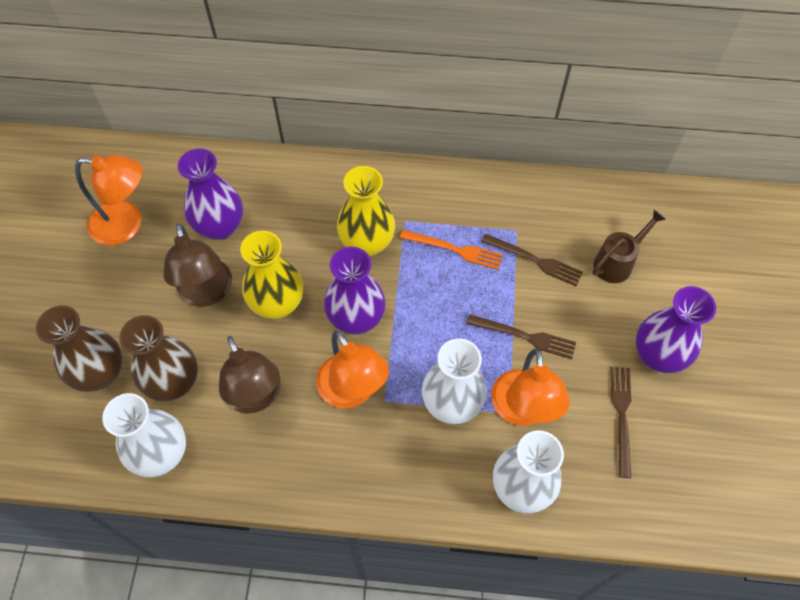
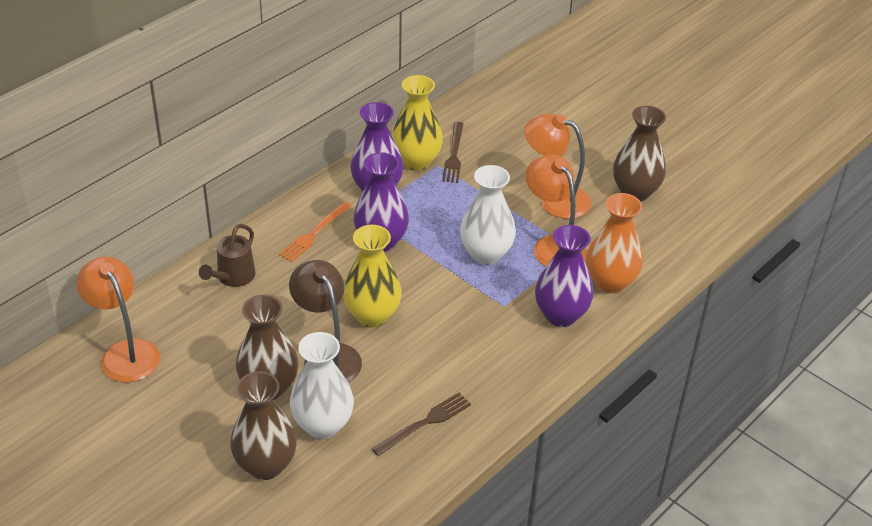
brown fork: [466,314,576,359] [481,234,583,286] [610,367,631,478] = 3 -> [371,393,471,456] [442,122,464,183] = 2
brown lamp: [163,223,232,307] [219,336,281,414] = 2 -> [289,260,362,382] = 1
brown vase: [36,305,122,392] [119,315,198,401] = 2 -> [230,371,297,480] [236,295,299,400] [613,106,666,202] = 3
orange vase: none = 0 -> [586,193,643,294] = 1
white vase: [102,393,186,477] [422,338,487,424] [493,430,564,514] = 3 -> [290,332,354,439] [460,165,516,265] = 2

